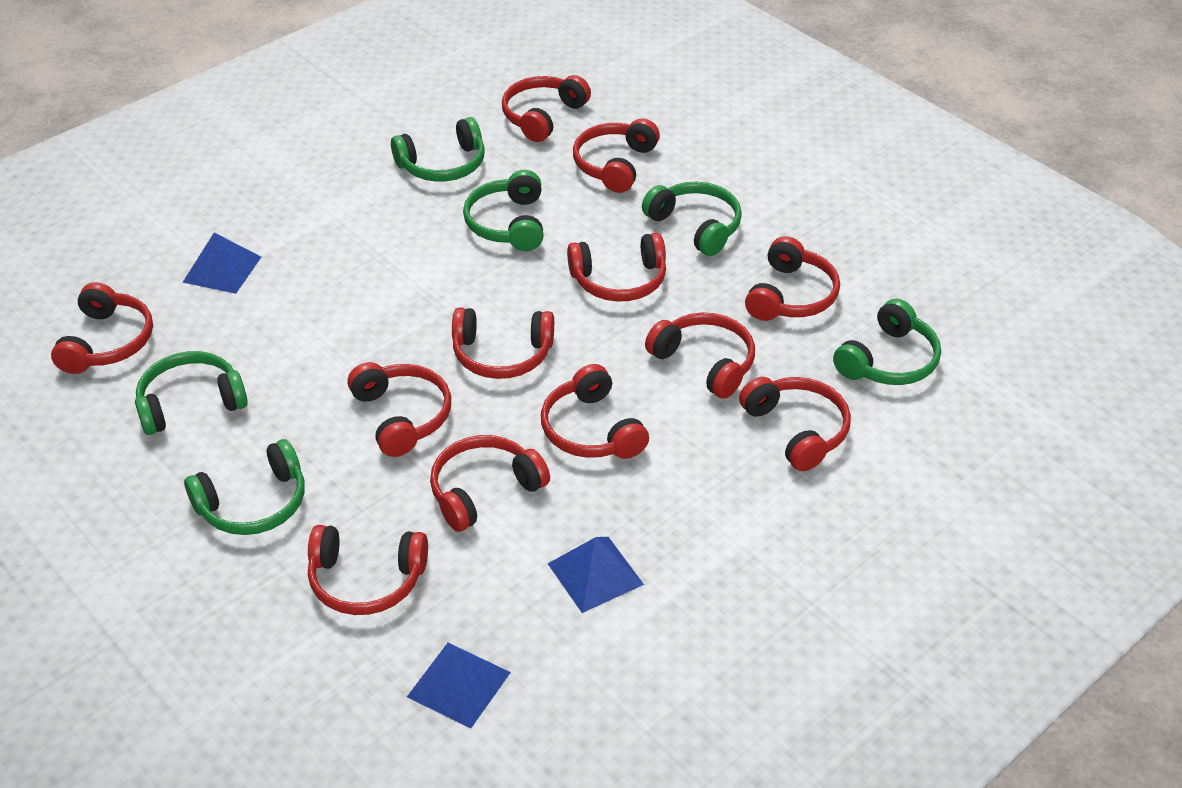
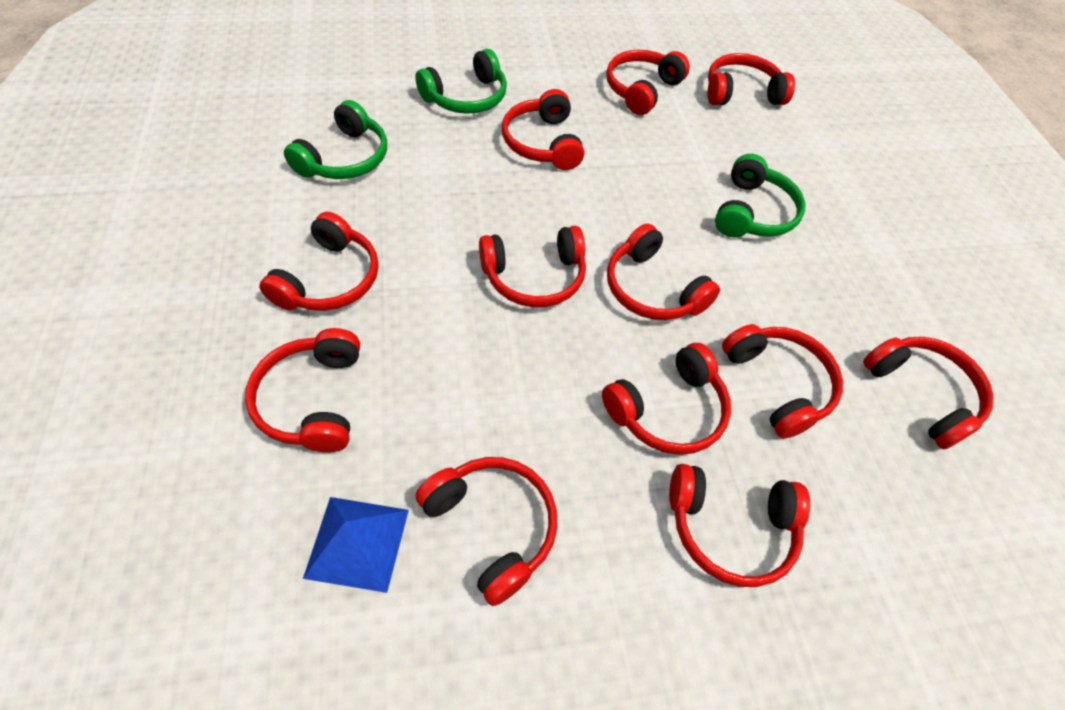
blue pyramid: [182,233,261,294] [407,643,511,729] [548,537,644,613] = 3 -> [303,497,409,593] = 1
green headphones: [135,351,248,435] [184,439,305,535] [391,117,485,182] [463,170,543,251] [642,182,742,256] [833,299,941,385] = 6 -> [284,100,387,179] [415,49,507,114] [715,154,805,237] = 3

